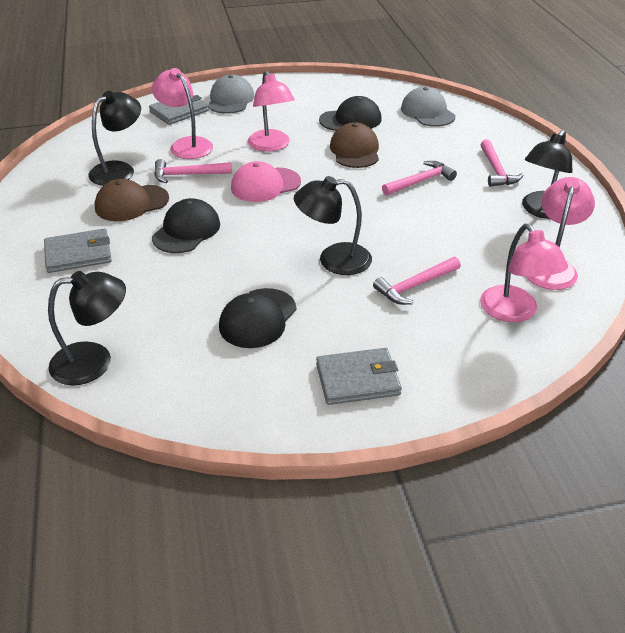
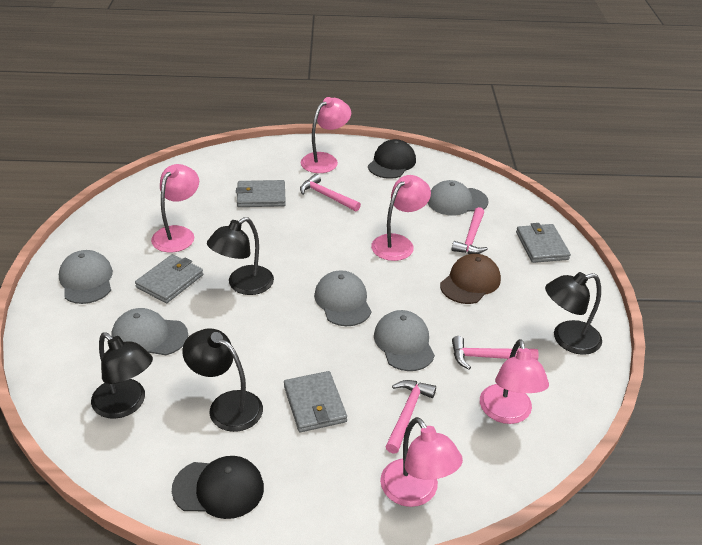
black cap: [152,198,220,253] [219,288,296,348] [319,96,382,131] = 3 -> [172,456,264,519] [368,139,416,179] = 2
brown cap: [94,179,169,221] [330,122,379,168] = 2 -> [440,254,501,304] = 1
grey cap: [208,75,254,114] [401,87,456,127] = 2 -> [59,250,113,304] [111,308,188,355] [314,270,372,326] [374,310,435,371] [428,180,489,216] = 5
grey wallet: [44,229,112,273] [149,95,209,125] [316,348,402,405] = 3 -> [135,254,203,303] [236,180,286,207] [284,371,347,432] [516,223,571,263] = 4
pink cap: [231,161,301,202] = 1 -> none = 0
pink lamp: [152,68,213,159] [248,70,295,152] [480,224,568,322] [526,177,595,290] = 4 -> [151,164,199,252] [301,97,351,173] [371,175,431,261] [380,417,463,507] [480,339,549,424] = 5

